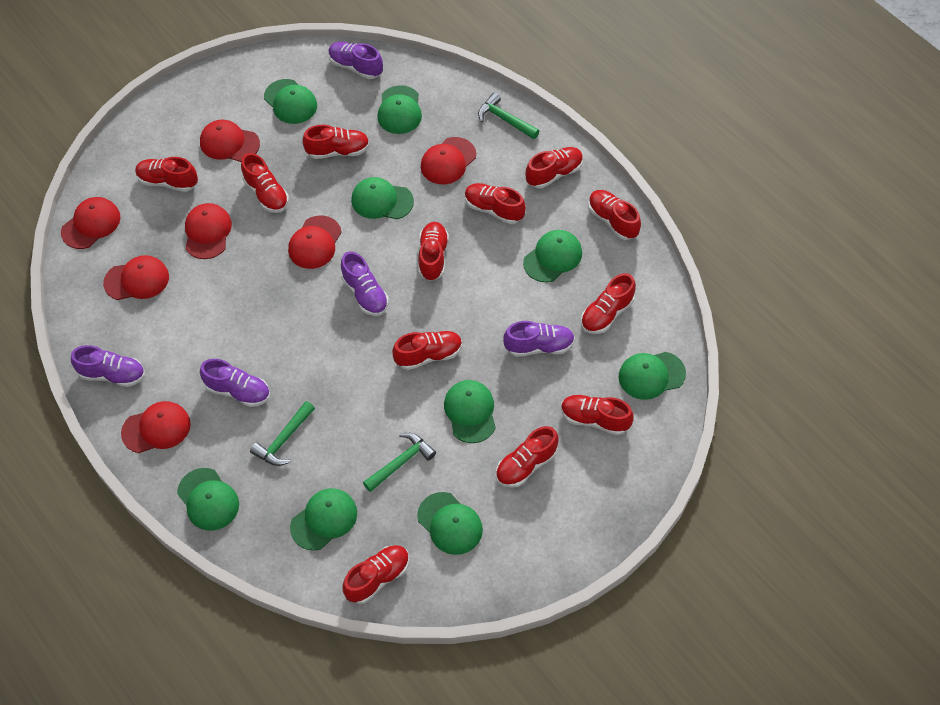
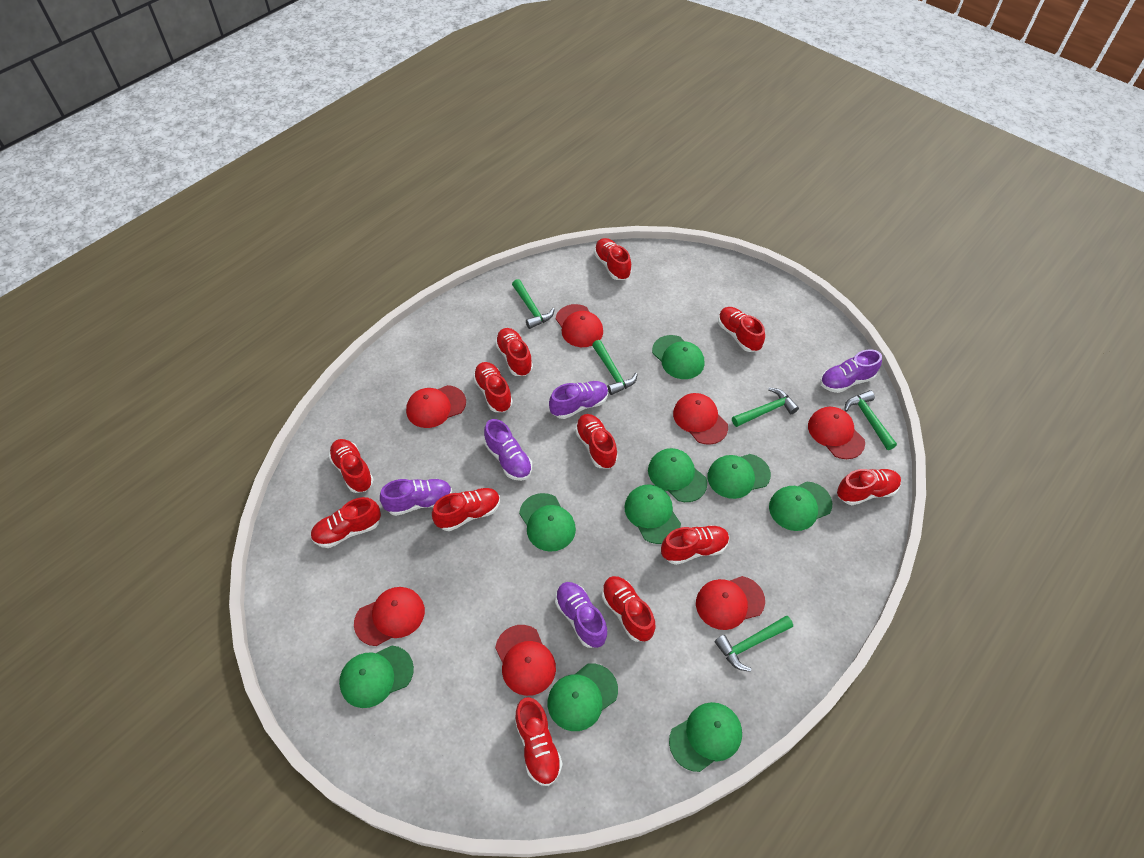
green hammer: [250,401,315,466] [363,433,436,492] [478,93,539,139] = 3 -> [512,279,555,329] [592,340,638,395] [715,616,793,672] [732,388,799,427] [844,390,897,450] = 5

